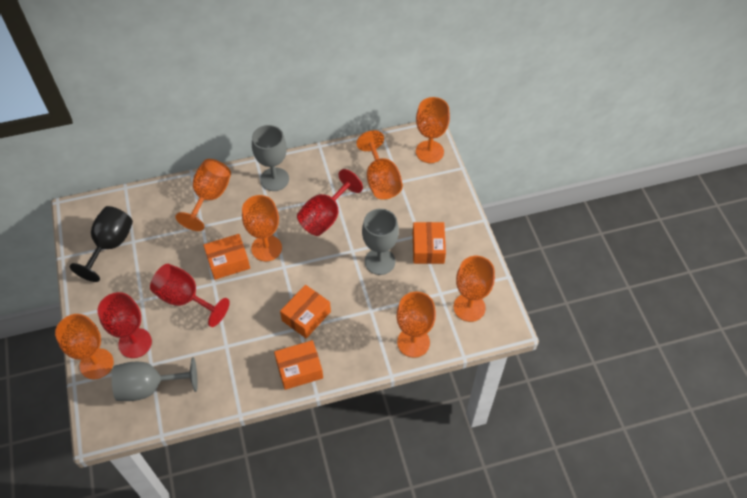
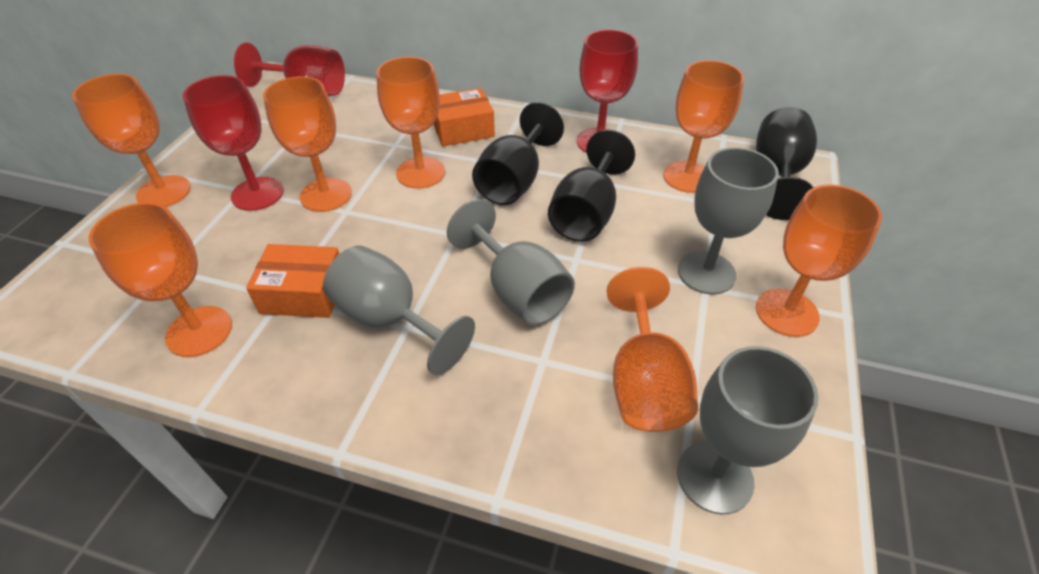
black goblet: [70,206,133,282] = 1 -> [472,102,564,205] [548,130,635,242] [756,107,817,220] = 3
grey goblet: [112,357,198,401] [252,125,289,191] [362,209,399,275] = 3 -> [323,246,475,375] [447,199,575,325] [677,346,818,514] [678,147,779,294] = 4
orange box: [203,234,250,280] [274,340,323,390] [280,285,331,338] [413,222,446,264] = 4 -> [246,244,339,318] [433,88,495,146] = 2

